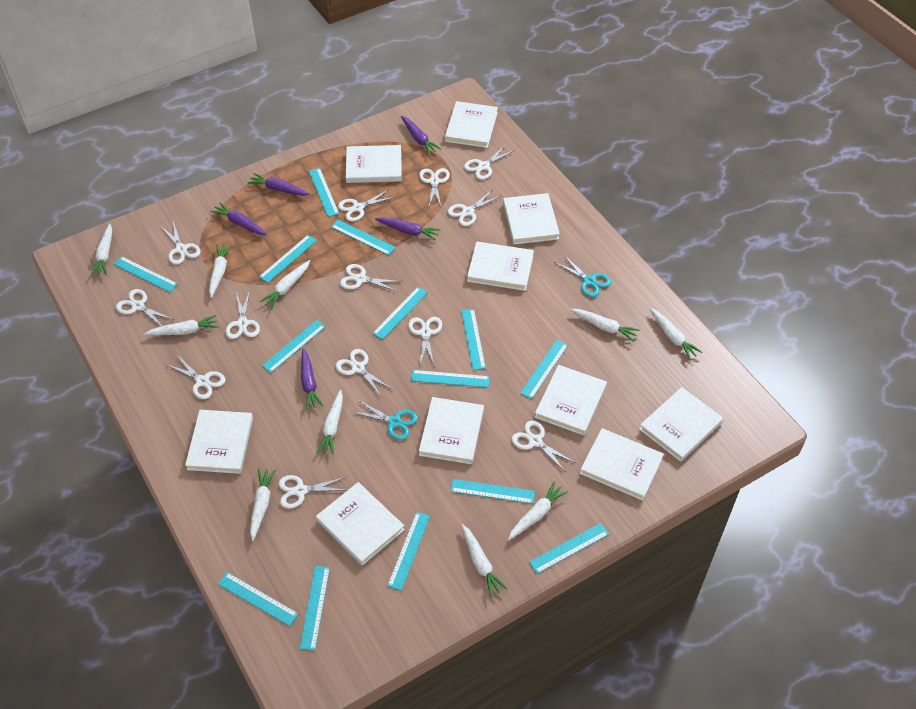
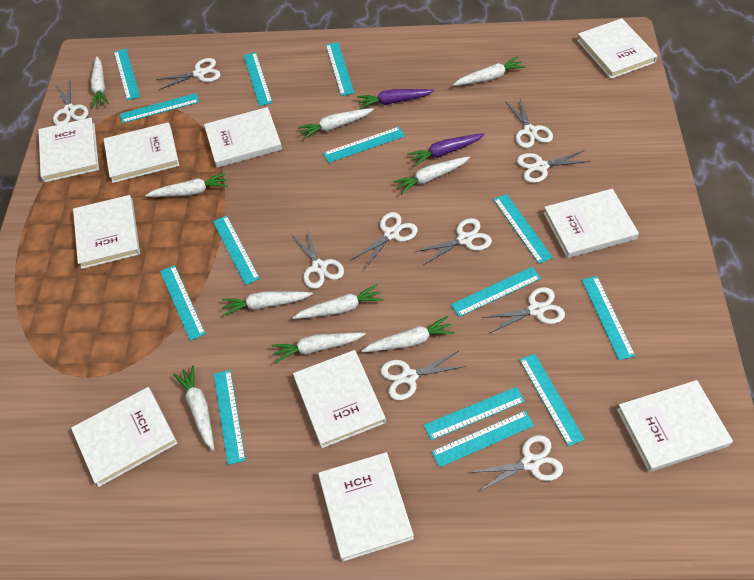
purple carrot: [210,203,267,235] [247,173,310,196] [301,348,323,410] [375,217,441,240] [401,116,441,155] = 5 -> [357,89,434,109] [407,133,485,166] = 2
turquoise scissors: [352,400,418,440] [554,255,611,297] = 2 -> none = 0
white scissors: [116,289,174,326] [162,222,201,265] [166,354,225,399] [226,290,260,339] [279,475,346,508] [336,349,392,398] [338,189,395,222] [340,264,402,291] [408,317,442,367] [419,168,450,209] [448,189,501,226] [464,145,515,180] [512,421,576,471] = 13 -> [53,81,89,125] [156,58,221,90] [291,226,344,289] [351,212,418,269] [380,351,466,400] [415,218,492,265] [470,435,563,492] [482,287,565,333] [505,98,553,148] [517,150,591,183] = 10

